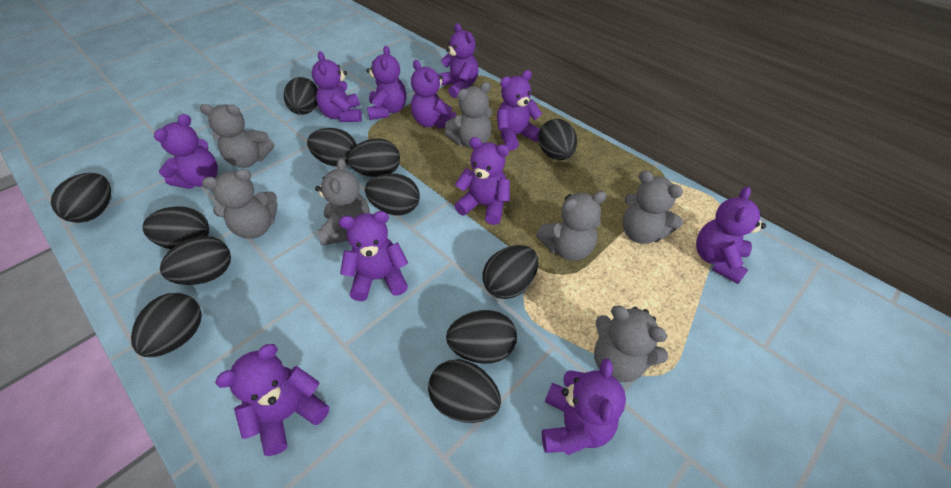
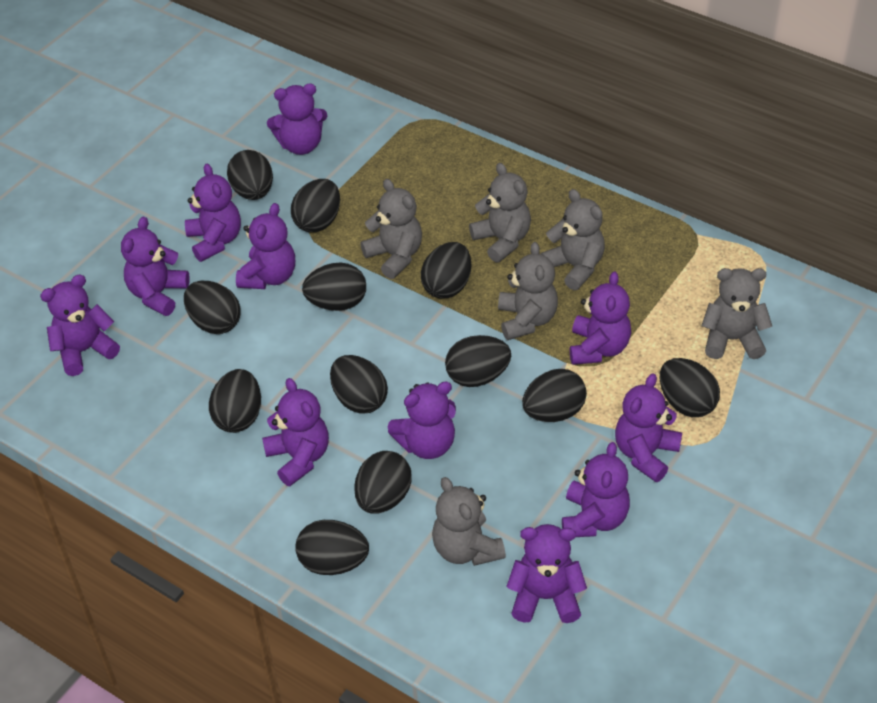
grey teddy bear: [200,104,274,168] [202,169,278,239] [315,158,370,245] [445,82,492,148] [536,191,607,261] [594,306,668,382] [623,170,683,244] = 7 -> [360,179,422,279] [432,477,506,566] [469,163,531,263] [498,242,558,340] [541,189,605,290] [701,268,772,359] = 6

